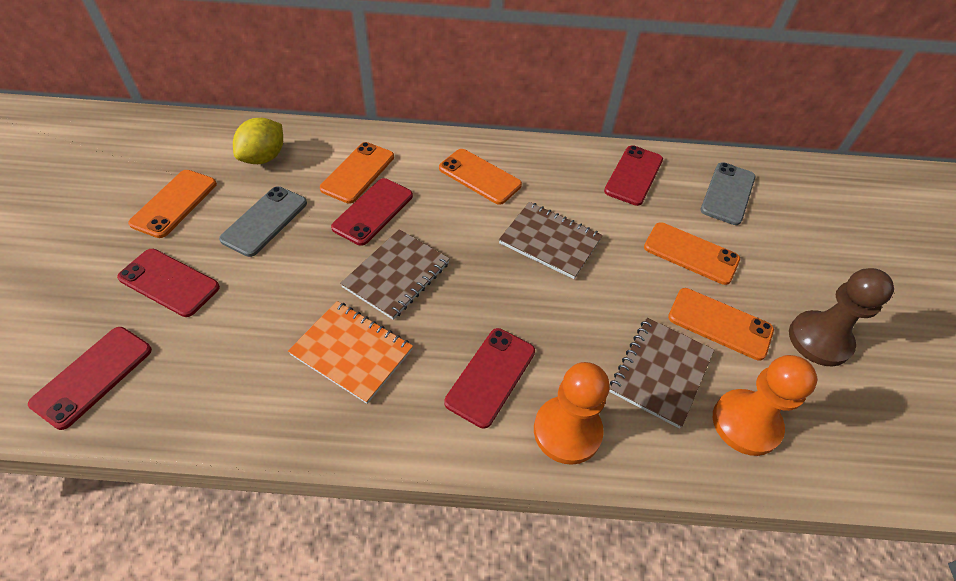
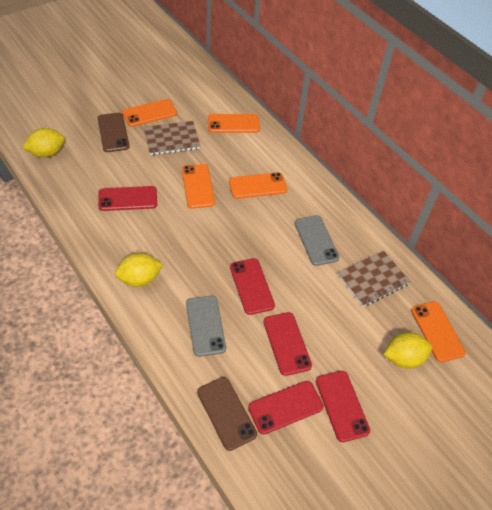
brown notebook: [340,229,450,320] [499,202,603,279] [609,318,714,429] = 3 -> [144,121,201,155] [338,251,411,307] = 2
brown pawn: [789,268,894,366] = 1 -> none = 0
brown phone: none = 0 -> [97,113,130,152] [197,377,257,451] = 2
orange notebook: [288,301,413,404] = 1 -> none = 0
orange pawn: [534,362,609,465] [713,355,817,456] = 2 -> none = 0
yellow lemon: [233,118,283,164] = 1 -> [22,128,65,158] [115,253,163,287] [383,332,432,369] = 3

